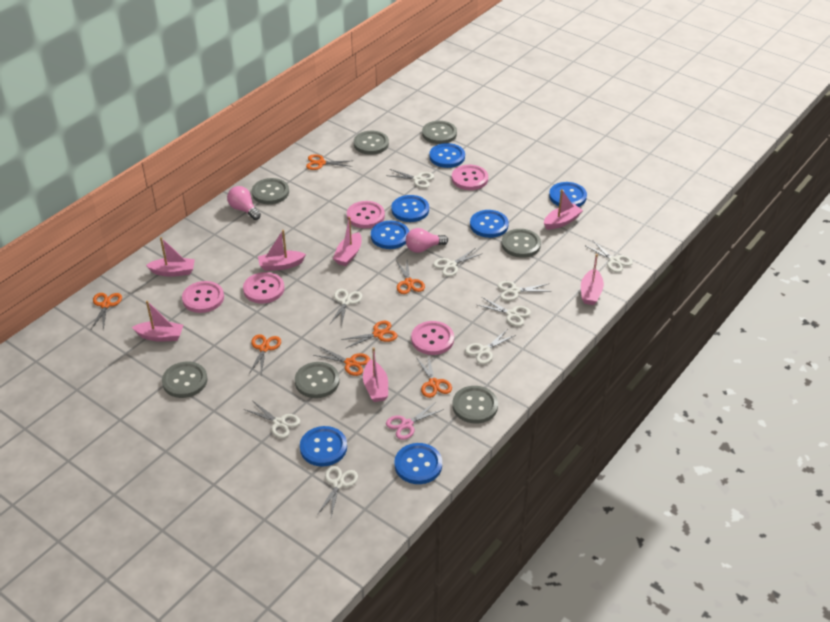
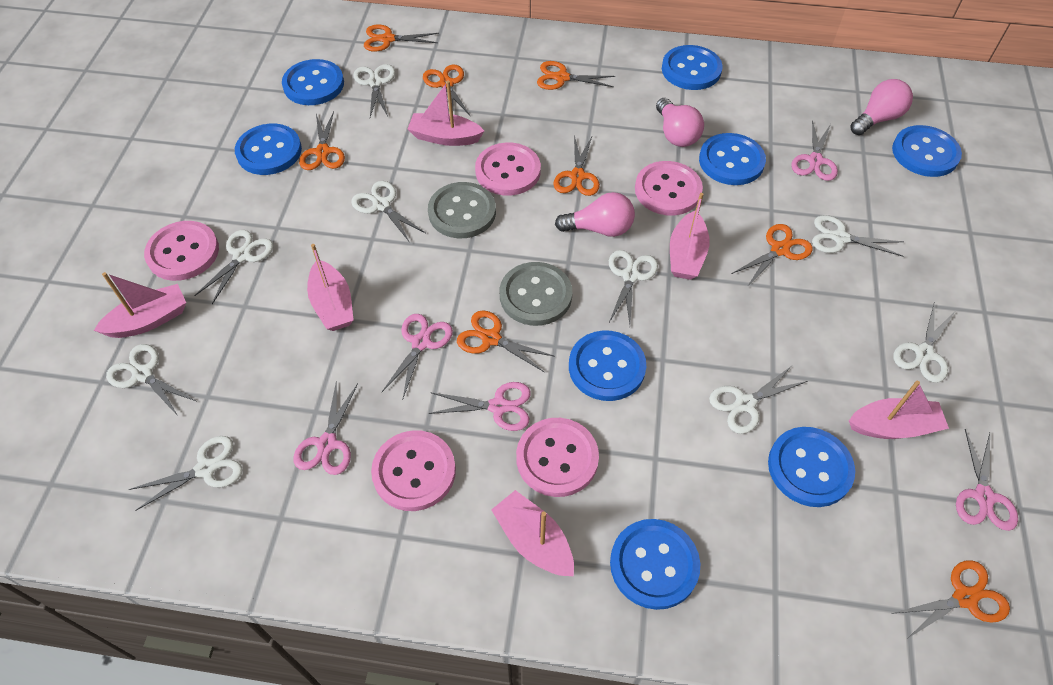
blue button: [300,426,347,467] [371,221,409,249] [391,195,429,222] [394,443,442,484] [429,143,465,168] [470,210,509,238] [549,182,587,207] = 7 -> [235,124,302,175] [282,59,344,105] [569,331,646,401] [610,519,700,610] [662,45,723,90] [699,133,766,185] [768,427,855,507] [892,125,962,177] = 8
grey button: [162,362,208,398] [252,178,289,204] [295,362,340,398] [354,131,389,155] [422,121,457,144] [452,386,498,424] [501,229,541,258] = 7 -> [428,182,496,238] [500,262,572,326] = 2
orange scissors: [91,293,122,330] [249,334,281,375] [306,154,352,170] [313,346,370,376] [341,321,398,349] [396,260,425,294] [416,355,452,398] = 7 -> [299,111,345,170] [364,24,439,52] [423,64,470,115] [457,310,555,373] [537,61,615,90] [553,135,600,196] [732,224,813,287] [891,560,1010,639] = 8
pink boat: [132,301,183,342] [146,237,195,277] [258,230,306,271] [333,217,362,266] [363,347,388,402] [544,189,583,229] [581,254,604,305] = 7 -> [94,272,186,338] [307,244,354,331] [408,81,484,146] [491,490,574,576] [670,193,710,280] [849,381,949,439] = 6
pink light bulb: [227,186,261,220] [406,228,448,253] = 2 -> [555,192,635,237] [656,98,704,147] [850,79,913,135] = 3
pink scissors: [386,402,444,440] = 1 -> [294,381,358,475] [382,314,453,400] [428,382,531,431] [791,120,838,181] [956,429,1018,531] = 5

